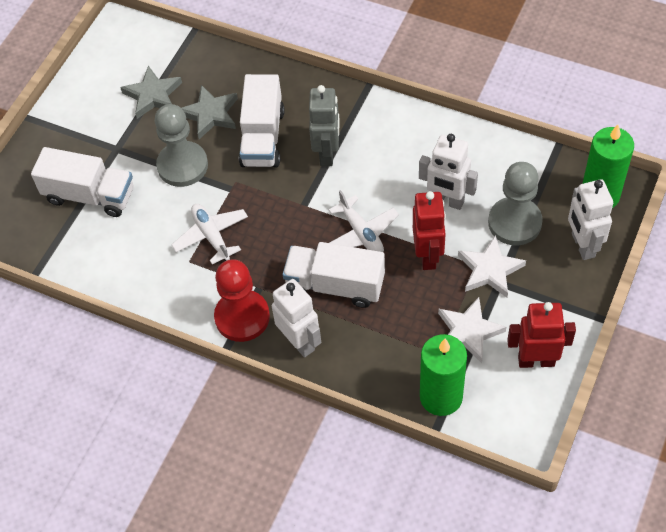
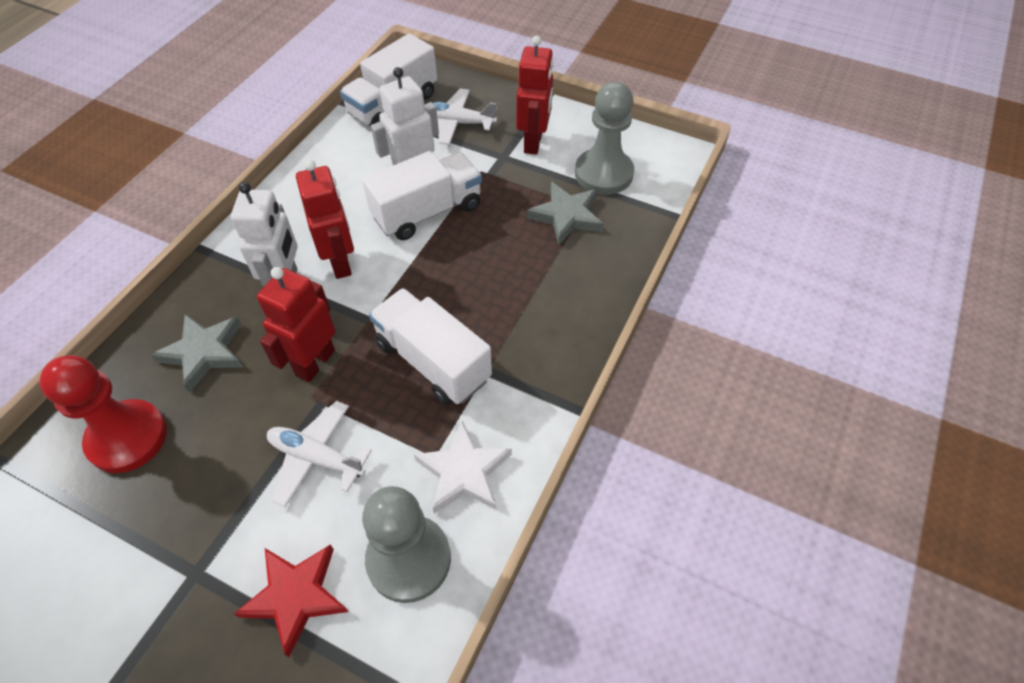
green candle: [420,334,467,416] [582,125,634,208] = 2 -> none = 0
grey robot: [309,85,340,166] = 1 -> none = 0
red robot: [413,191,446,270] [507,302,576,368] = 2 -> [257,267,336,382] [296,159,354,279] [516,36,554,155] = 3
red star: none = 0 -> [234,544,349,657] = 1
white robot: [272,279,321,357] [419,134,478,210] [568,179,613,260] = 3 -> [231,182,298,286] [371,67,439,165] = 2
white star: [438,297,506,363] [458,235,526,298] = 2 -> [414,421,512,514] = 1

